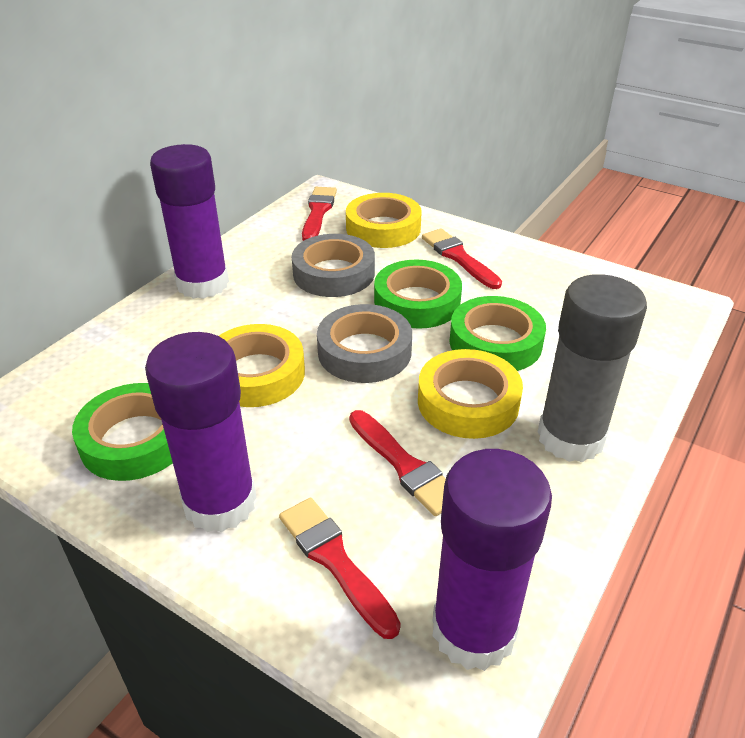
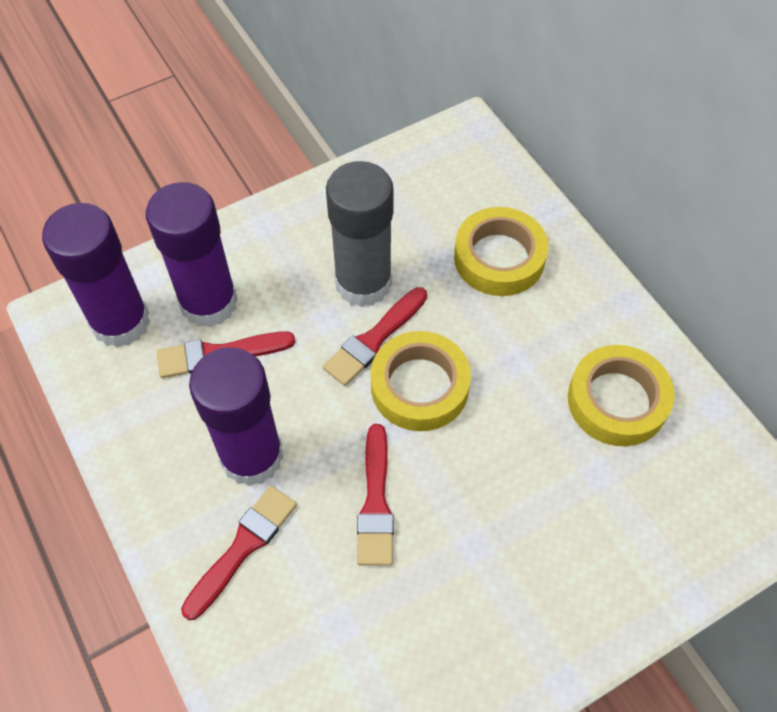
green tape: [72,383,173,481] [374,260,462,329] [449,296,546,371] = 3 -> none = 0
grey tape: [292,234,375,297] [317,304,412,383] = 2 -> none = 0

